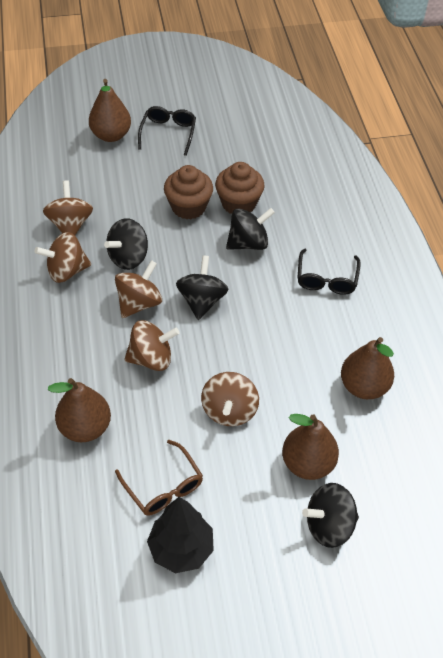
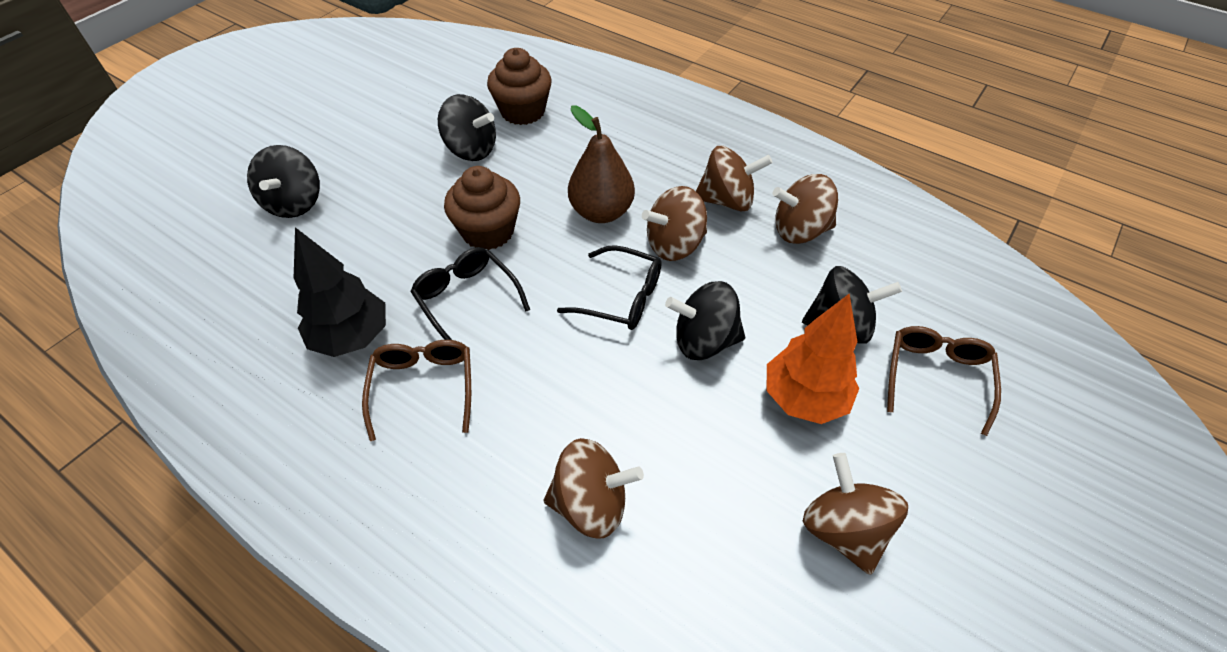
brown glasses: [115,440,203,516] = 1 -> [362,340,471,441] [887,326,1001,436] = 2
brown pear: [48,378,111,442] [89,79,131,142] [282,414,339,480] [341,337,394,399] = 4 -> [568,105,635,223] = 1
orange tree: none = 0 -> [767,294,859,424] = 1

